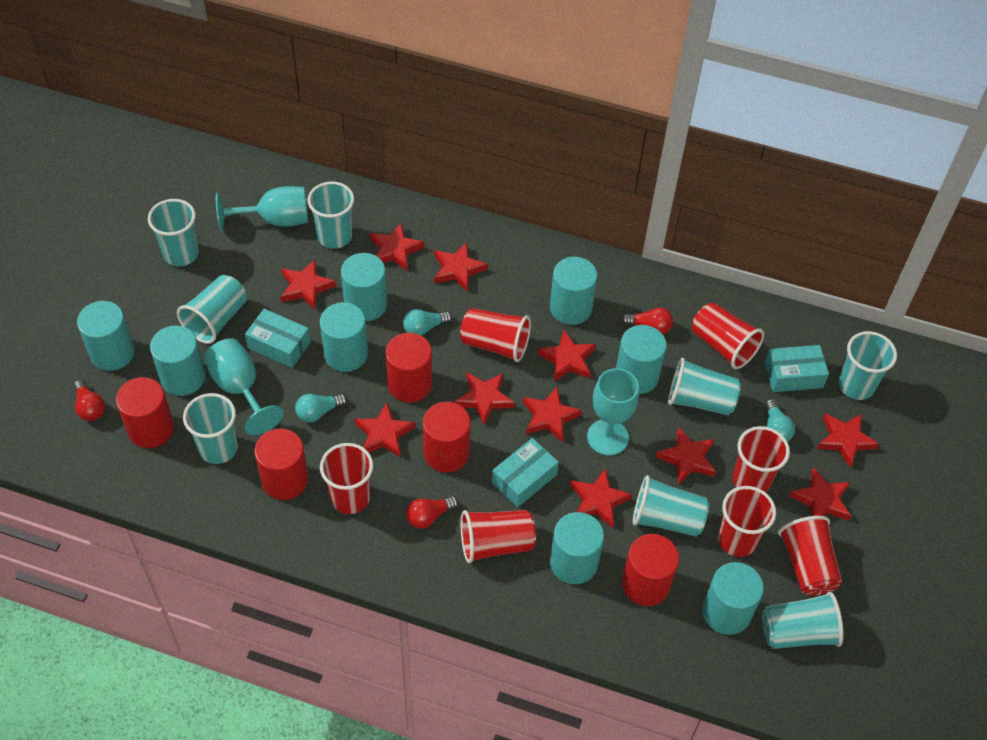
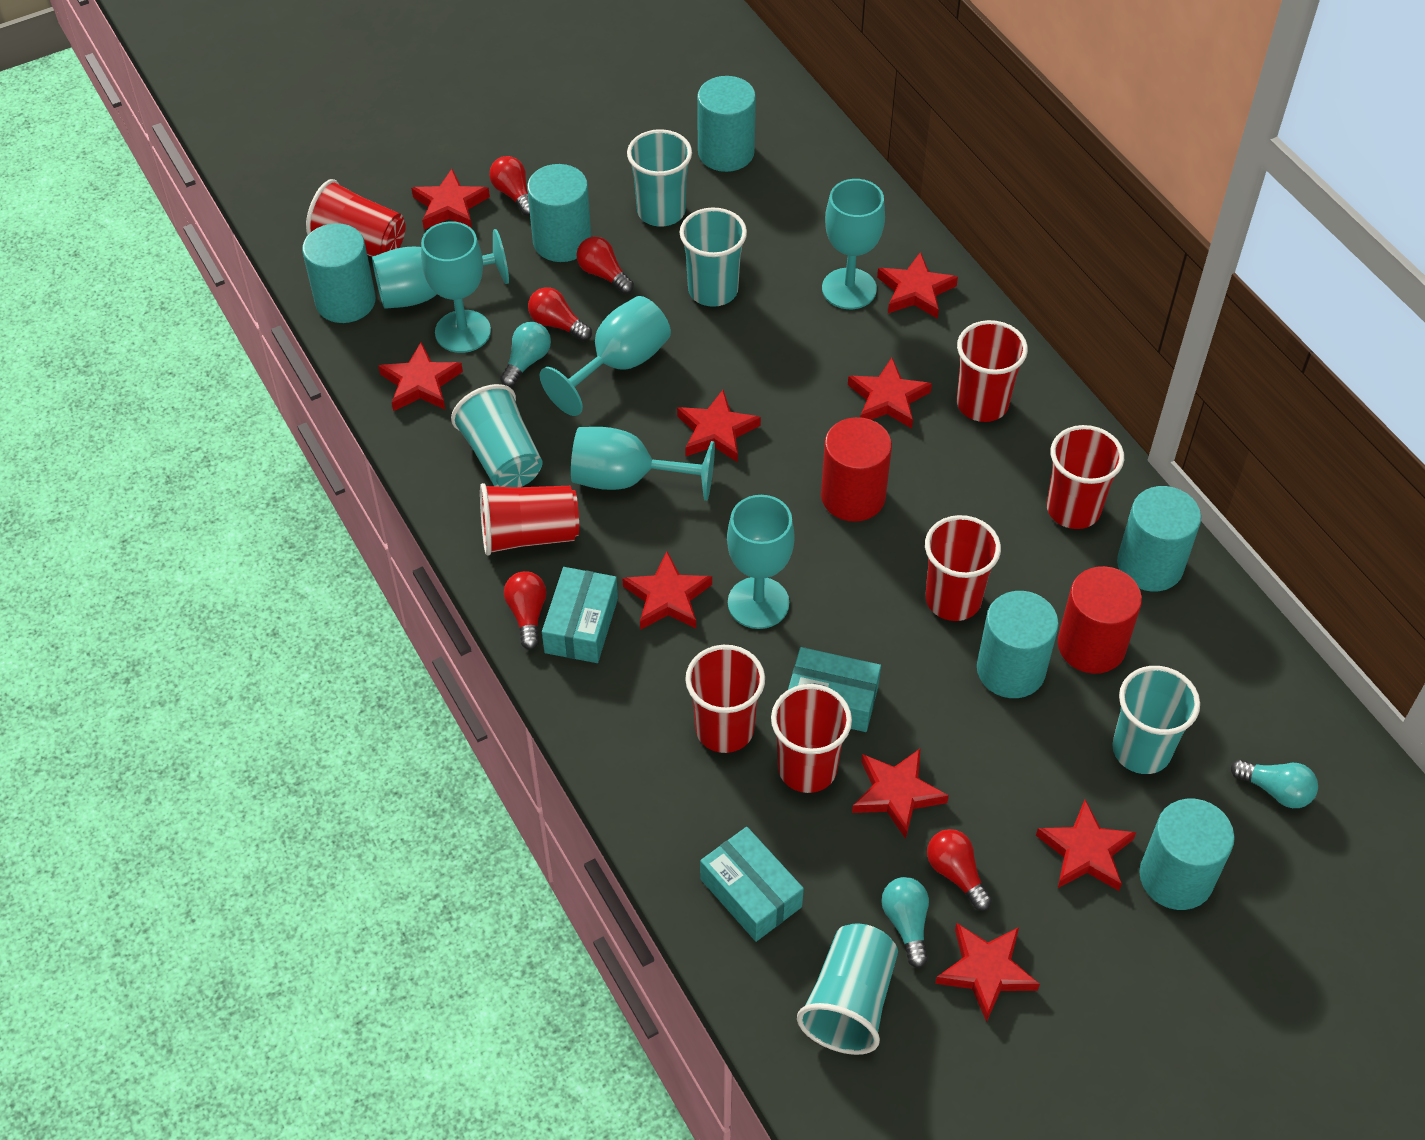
red cylinder: [116,377,174,448] [255,429,309,500] [386,333,432,403] [423,402,471,473] [622,534,679,606] = 5 -> [821,417,892,522] [1058,566,1142,674] = 2
red light bulb: [73,380,105,421] [406,496,458,529] [621,307,673,334] = 3 -> [489,156,530,215] [504,571,547,650] [528,287,592,341] [577,237,634,294] [927,829,992,911] = 5
red star: [281,259,336,309] [354,402,415,458] [370,223,424,271] [434,242,488,292] [454,373,515,425] [523,387,582,442] [538,330,596,381] [570,468,632,528] [656,427,716,485] [789,468,851,521] [817,413,879,467] = 11 -> [378,342,463,411] [411,169,490,229] [622,552,712,630] [677,390,761,462] [848,358,932,429] [852,748,949,839] [877,252,958,319] [935,923,1040,1022] [1036,800,1136,891] = 9
turquoise cup: [148,199,199,266] [177,275,247,344] [183,393,238,464] [307,182,354,249] [633,475,709,537] [668,358,741,415] [762,592,843,649] [838,331,897,400] = 8 -> [451,384,543,487] [627,129,692,227] [680,207,747,307] [797,923,898,1055] [1112,666,1200,774] = 5
turquoise cylinder: [77,301,135,371] [150,326,205,396] [320,302,368,372] [341,253,387,321] [550,257,598,325] [550,512,604,584] [616,325,667,394] [702,562,764,635] = 8 -> [302,223,376,323] [527,164,591,262] [697,76,756,172] [977,591,1059,698] [1117,486,1201,592] [1139,799,1235,910] = 6
turquoise goblet: [204,338,284,435] [216,186,308,231] [587,368,639,456] = 3 -> [372,229,509,309] [421,221,491,353] [540,296,671,416] [571,427,715,501] [727,495,795,629] [822,179,885,309] = 6

